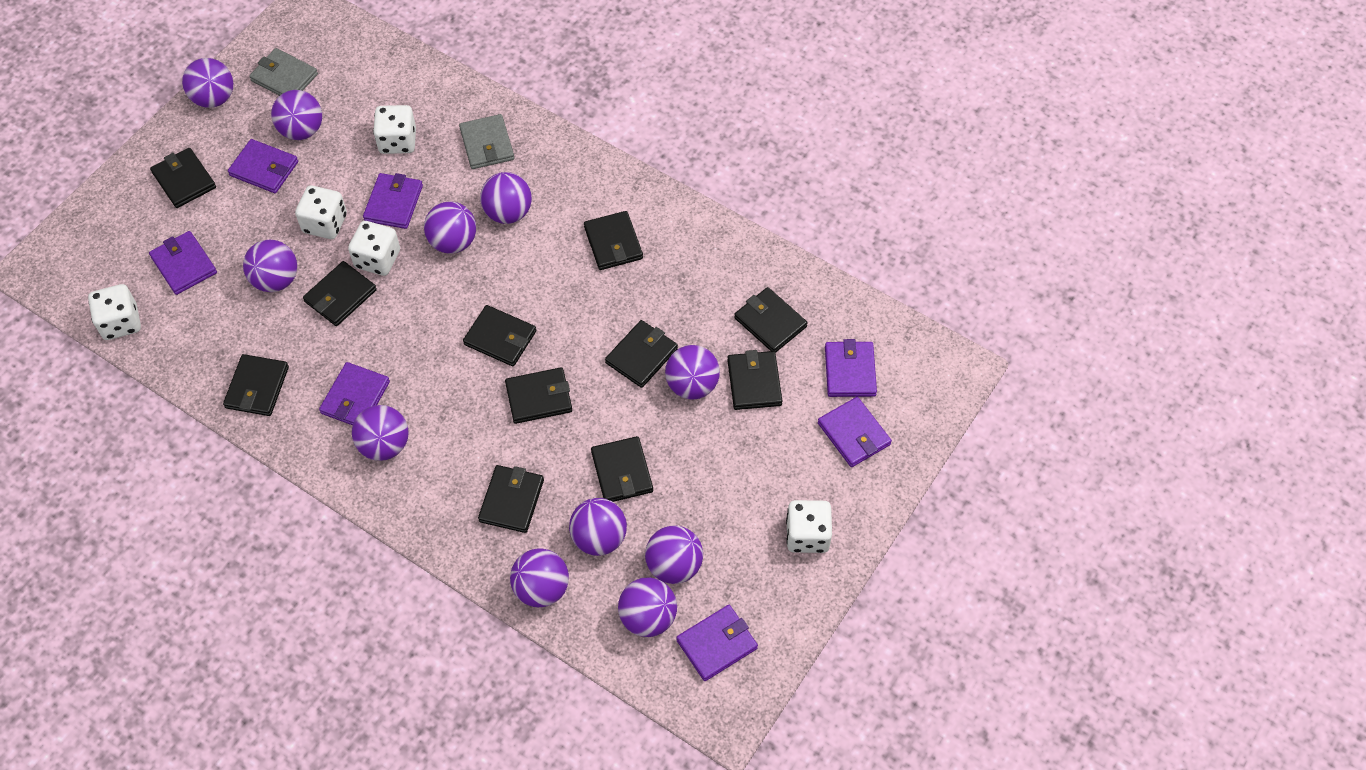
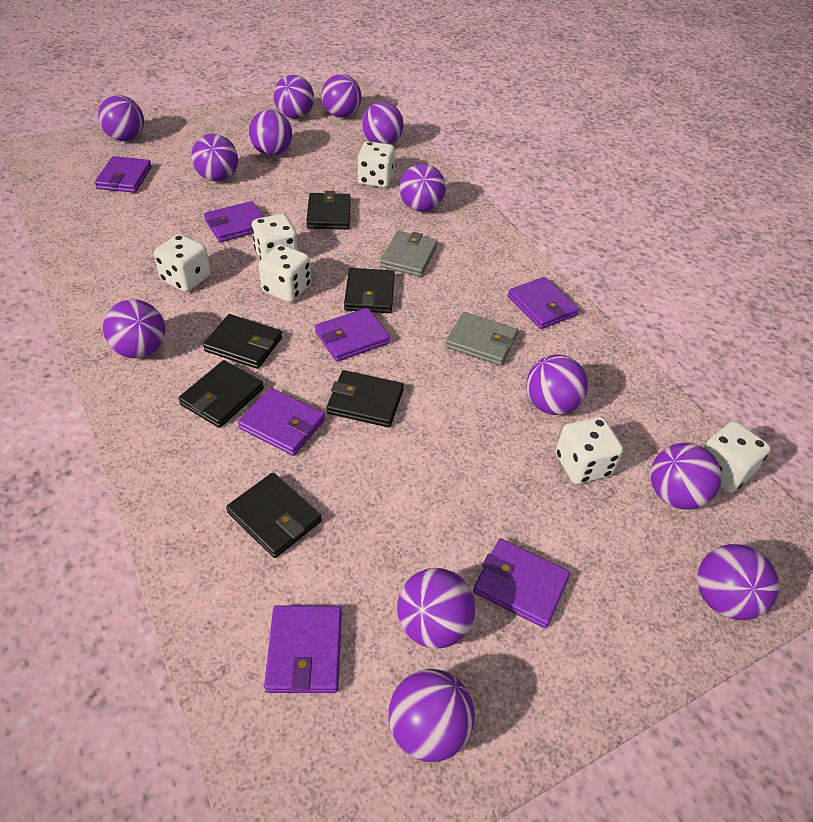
black wallet: [150,148,216,208] [223,354,289,416] [303,261,377,326] [463,305,536,366] [478,465,544,533] [505,367,572,424] [584,211,643,270] [591,436,653,502] [605,320,678,388] [727,350,782,410] [734,287,808,353] = 11 -> [178,360,264,428] [203,314,282,369] [226,473,321,558] [306,191,351,230] [327,370,404,427] [344,268,395,313] = 6
purple ball: [182,58,233,108] [243,239,297,292] [271,90,322,140] [352,405,409,461] [424,201,476,254] [480,172,532,224] [510,548,569,607] [569,498,627,556] [618,578,677,637] [645,526,703,584] [665,345,720,400] = 11 -> [98,95,144,141] [103,299,165,358] [192,134,238,181] [249,110,292,156] [274,75,314,119] [321,74,362,118] [362,102,404,145] [389,669,475,762] [397,568,475,649] [399,163,446,212] [526,355,588,415] [651,443,722,510] [698,544,779,620] = 13
white dice: [88,284,141,340] [295,185,347,239] [348,221,400,276] [373,105,416,154] [786,500,832,553] = 5 -> [154,234,211,292] [252,214,298,260] [259,244,311,302] [357,141,395,188] [556,417,623,484] [704,421,771,493] = 6

